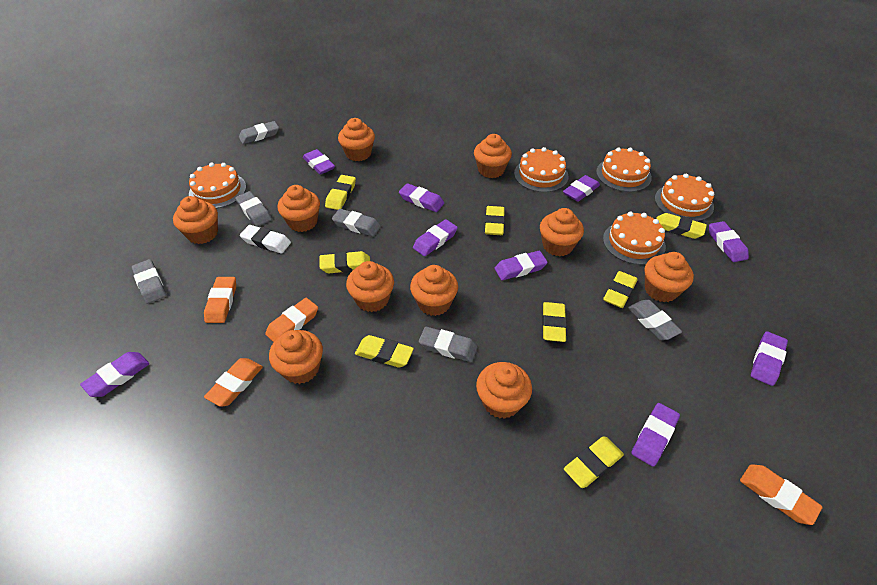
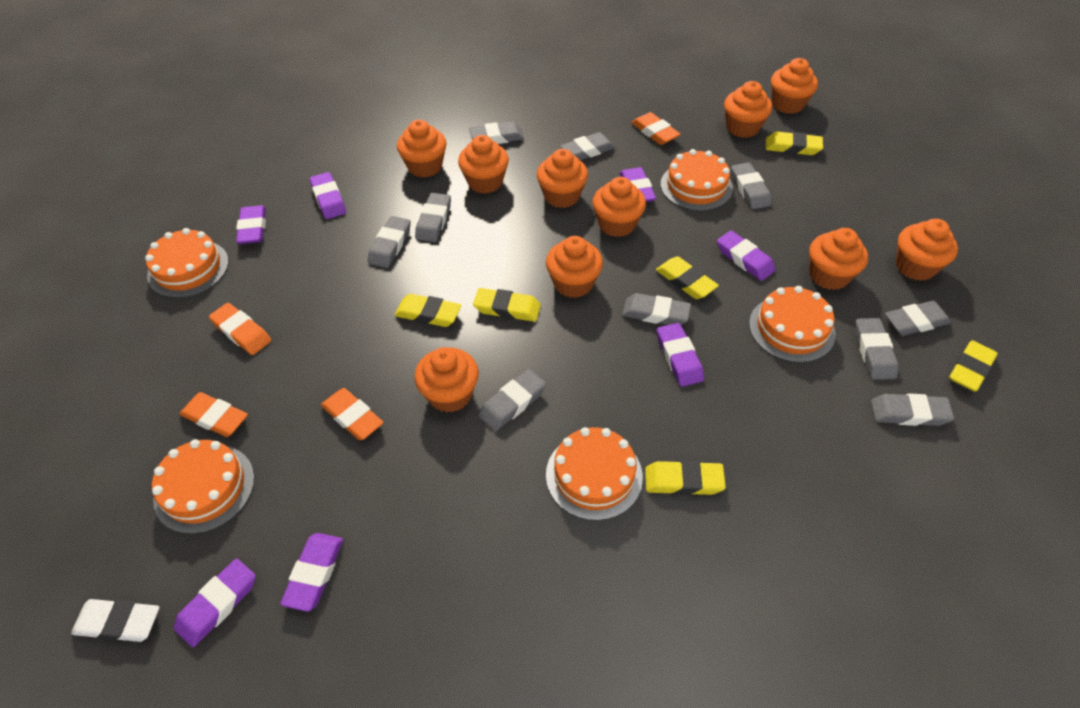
grey eraser: [132,259,166,304] [235,191,272,227] [239,121,279,144] [332,209,381,236] [419,327,477,362] [628,300,682,340] = 6 -> [367,216,411,268] [415,193,451,242] [469,122,524,144] [478,369,546,431] [560,132,615,160] [622,293,691,325] [731,162,772,209] [855,318,898,380] [871,393,954,426] [885,301,951,336] = 10
purple eraser: [80,352,149,397] [303,149,335,175] [399,183,444,212] [413,219,458,256] [495,251,548,280] [563,175,600,202] [631,403,680,467] [709,221,749,262] [751,331,788,386] = 9 -> [174,559,256,647] [236,205,266,244] [280,533,343,612] [310,172,346,219] [619,167,656,202] [657,323,704,387] [717,231,776,281] = 7
yellow eraser: [319,251,370,273] [325,175,356,210] [355,335,414,368] [485,206,505,235] [542,302,567,342] [564,437,624,488] [603,271,638,308] [656,213,707,239] = 8 -> [395,294,461,327] [473,288,541,322] [645,460,726,495] [656,256,719,299] [766,131,823,155] [949,340,998,392] = 6

